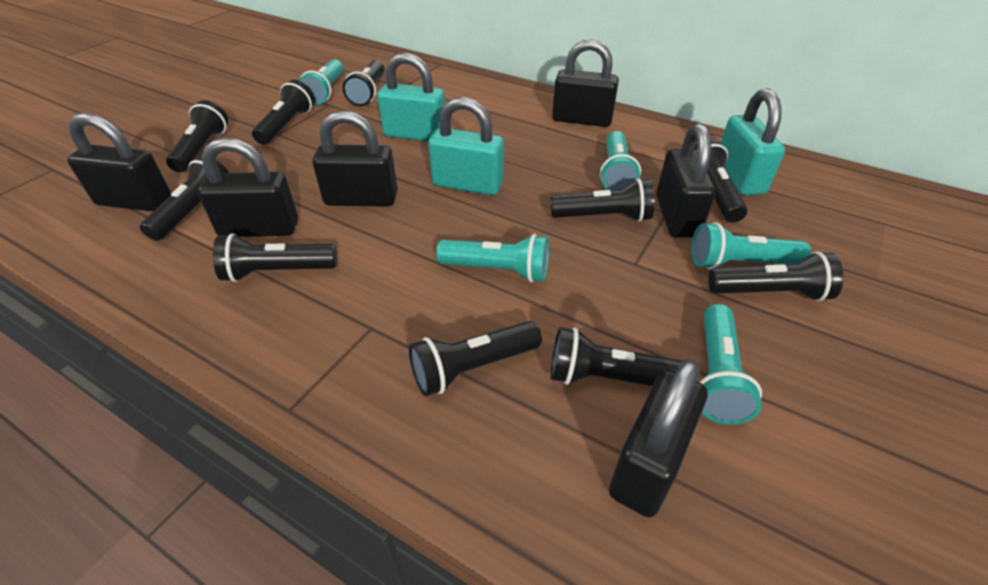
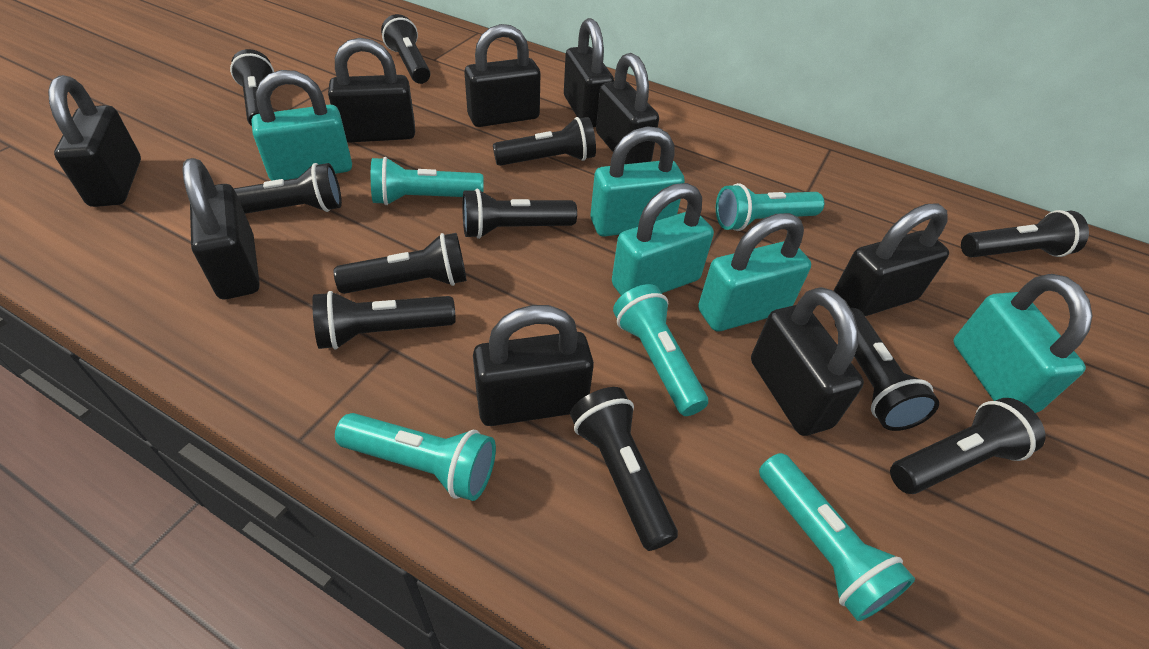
black flashlight: [140,156,229,241] [166,100,228,172] [213,233,337,282] [252,80,315,145] [343,60,385,106] [409,321,542,396] [550,178,654,222] [551,327,683,386] [694,139,747,222] [708,251,843,302] = 10 -> [230,49,274,126] [233,163,342,214] [312,291,455,350] [334,233,467,294] [381,14,430,84] [462,189,577,239] [493,117,596,166] [570,387,678,551] [835,308,939,431] [890,398,1045,494] [961,210,1089,257] = 11
black padlock: [67,113,171,212] [197,137,298,237] [312,110,398,207] [552,39,619,127] [609,359,708,518] [656,123,716,238] = 6 -> [48,75,141,207] [182,158,260,299] [328,38,415,143] [464,24,540,127] [473,305,594,426] [564,18,614,127] [596,53,659,164] [751,287,864,436] [834,204,949,316] = 9
turquoise padlock: [377,52,445,142] [428,97,504,195] [721,88,785,195] = 3 -> [252,70,352,181] [591,126,685,237] [612,183,714,296] [698,213,811,331] [953,274,1093,413] = 5

